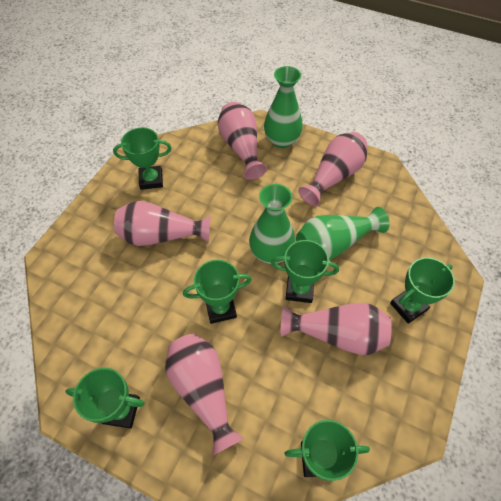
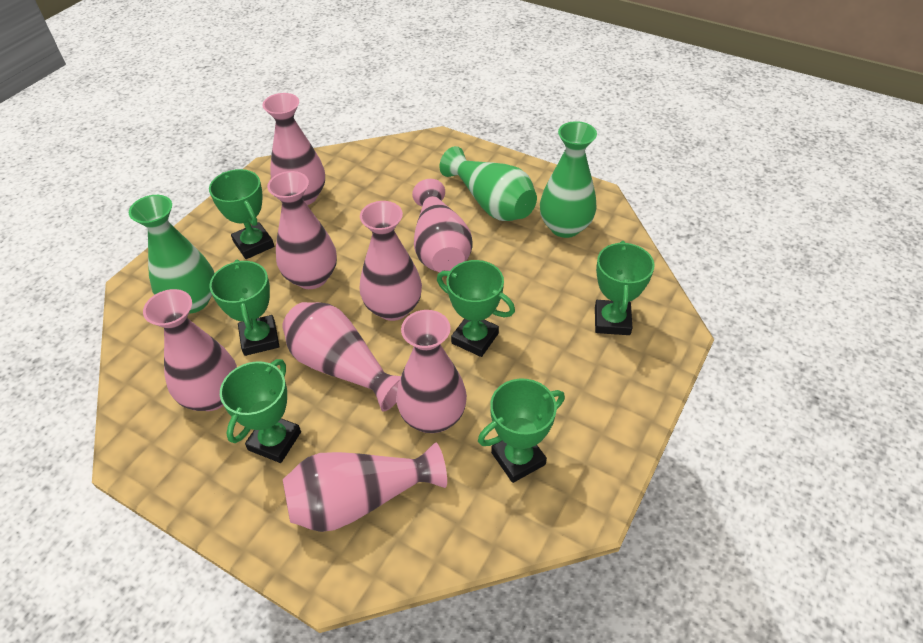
pink vase: [114,201,211,246] [165,333,245,456] [218,102,267,180] [281,303,392,355] [298,132,367,206] = 5 -> [143,289,237,411] [262,93,325,205] [267,171,337,289] [282,302,401,412] [283,442,447,532] [360,201,422,321] [396,310,467,433] [412,179,473,273] = 8

